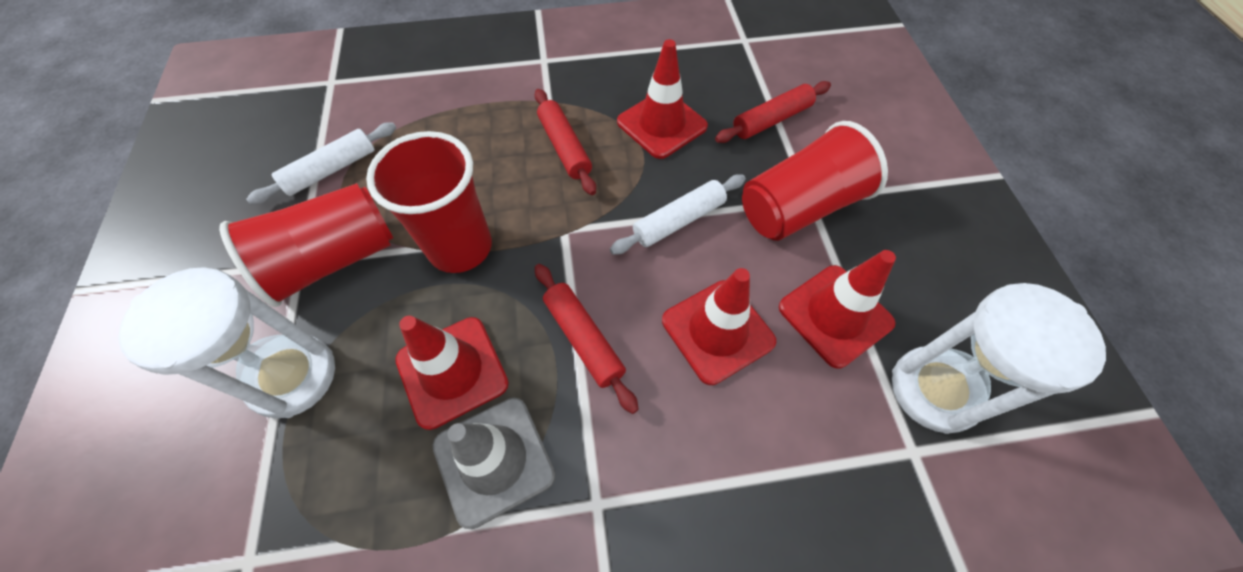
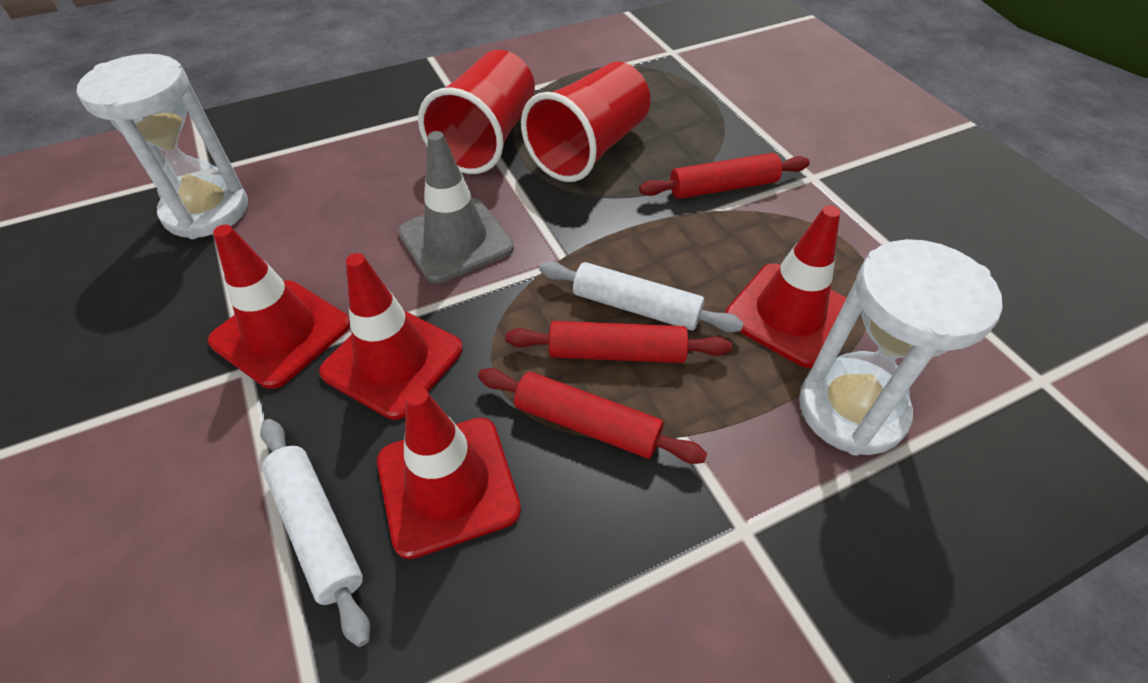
red cup: [219,183,393,307] [366,131,492,273] [742,121,888,241] = 3 -> [418,50,535,174] [521,62,651,182] = 2

